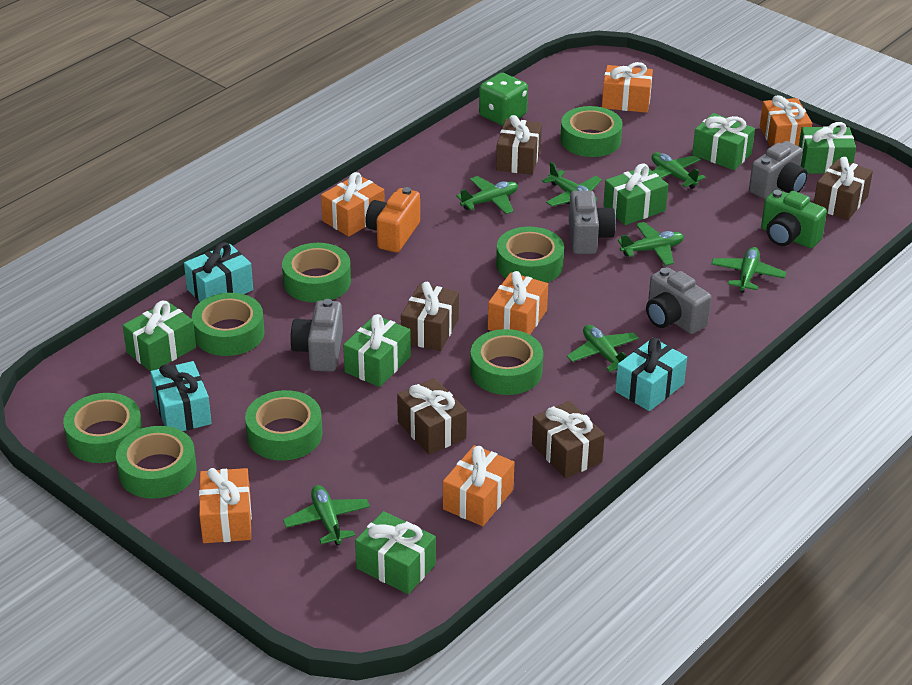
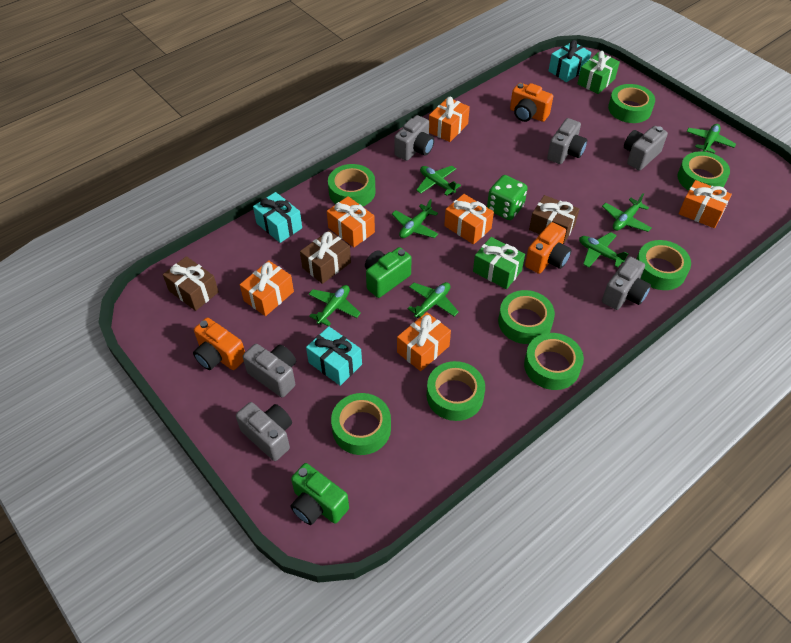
brown gift: [397,378,467,455] [401,282,459,351] [496,115,542,175] [532,401,605,479] [814,157,873,220] = 5 -> [163,256,219,311] [300,230,351,284] [529,195,579,244] = 3
green camera: [761,189,827,248] = 1 -> [291,463,349,525] [365,247,412,298] = 2
green gift: [122,301,196,371] [343,314,411,387] [355,511,436,594] [603,163,668,225] [692,113,755,170] [799,122,856,174] = 6 -> [473,237,525,289] [577,51,620,94] = 2
grey camera: [290,299,343,372] [569,191,616,254] [646,267,711,334] [749,141,808,199] = 4 -> [236,402,292,461] [243,344,296,398] [394,115,434,161] [547,118,587,164] [602,256,651,310] [624,126,668,171] = 6
orange camera: [365,187,420,253] = 1 -> [193,318,245,370] [510,83,553,122] [525,222,572,274] = 3

